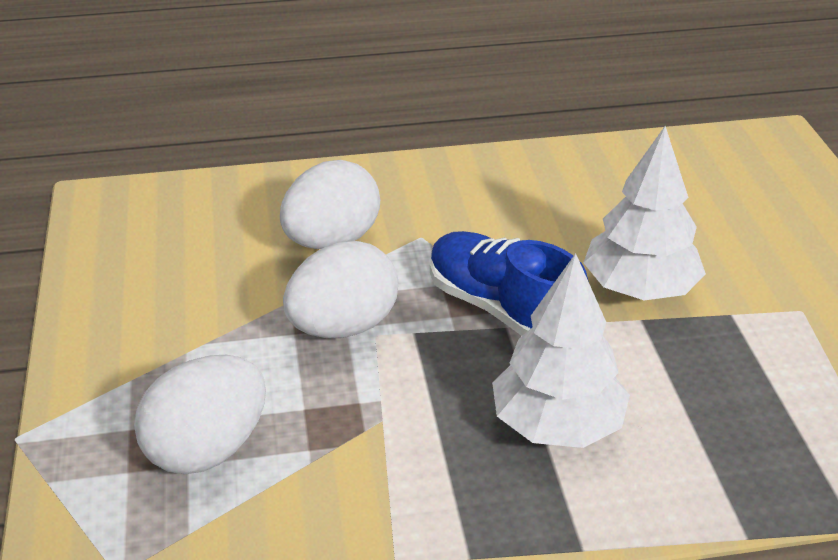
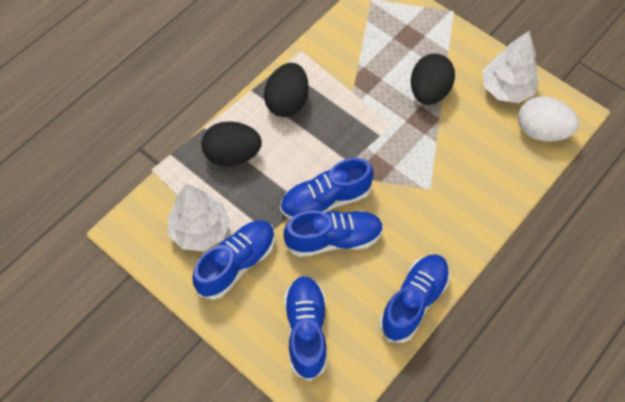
black egg: none = 0 -> [202,121,262,167] [264,63,309,117] [411,54,455,105] = 3
blue shoe: [430,231,589,336] = 1 -> [192,220,275,300] [280,158,374,219] [284,210,384,257] [284,276,327,381] [379,254,450,343] = 5
white egg: [134,355,266,474] [280,160,380,249] [283,241,399,338] = 3 -> [518,96,579,142] = 1

